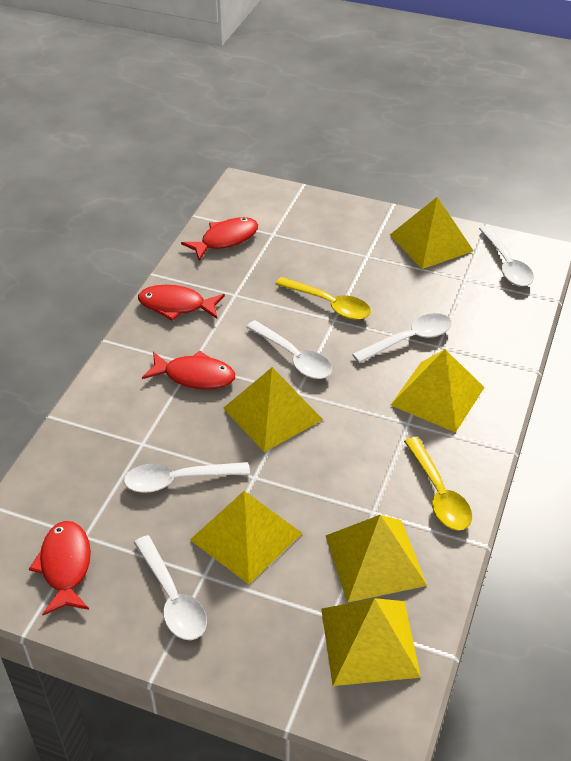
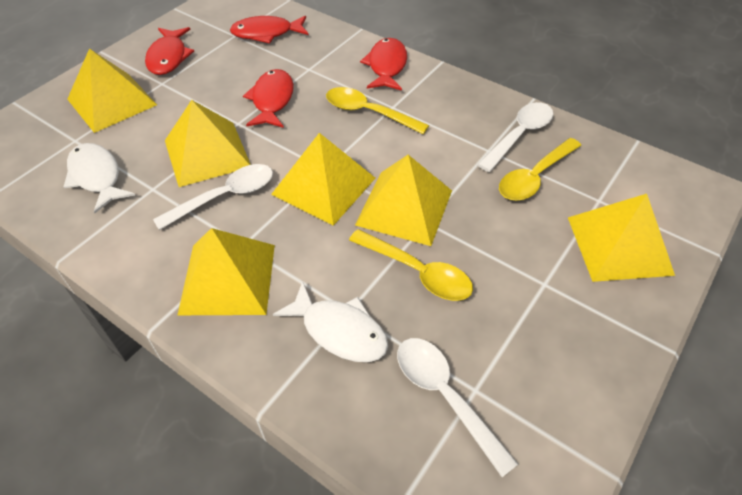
white fish: none = 0 -> [64,143,135,213] [273,281,388,362] = 2
white spoon: [124,462,250,493] [134,535,207,640] [246,320,332,379] [352,313,452,363] [479,225,534,287] = 5 -> [153,164,273,230] [397,338,518,477] [478,102,553,172] = 3
yellow spoon: [275,277,371,320] [404,437,472,530] = 2 -> [326,87,429,134] [349,229,473,301] [499,138,581,201] = 3

